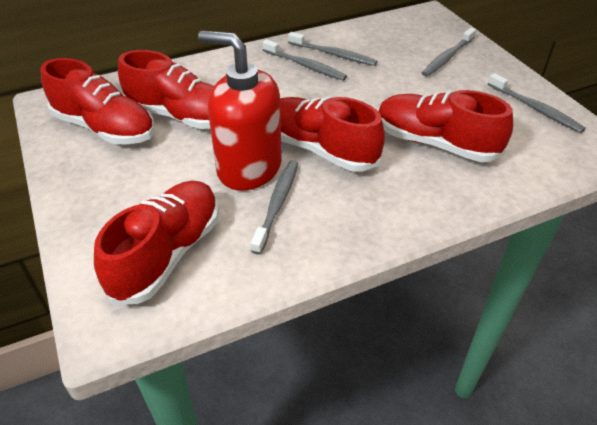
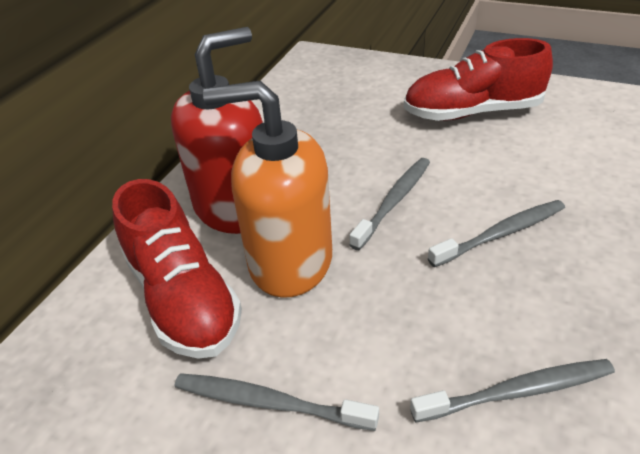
grey toothbrush: [251,160,298,254] [262,39,347,80] [288,32,377,66] [422,27,476,77] [488,73,586,133] = 5 -> [175,373,379,431] [349,158,430,250] [410,359,615,423] [428,200,565,267] = 4
orange soap dispenser: none = 0 -> [203,81,332,298] = 1
red shoe: [40,58,154,145] [94,181,219,305] [118,50,214,129] [280,97,385,172] [378,90,513,162] = 5 -> [112,179,242,359] [404,38,553,121] = 2

